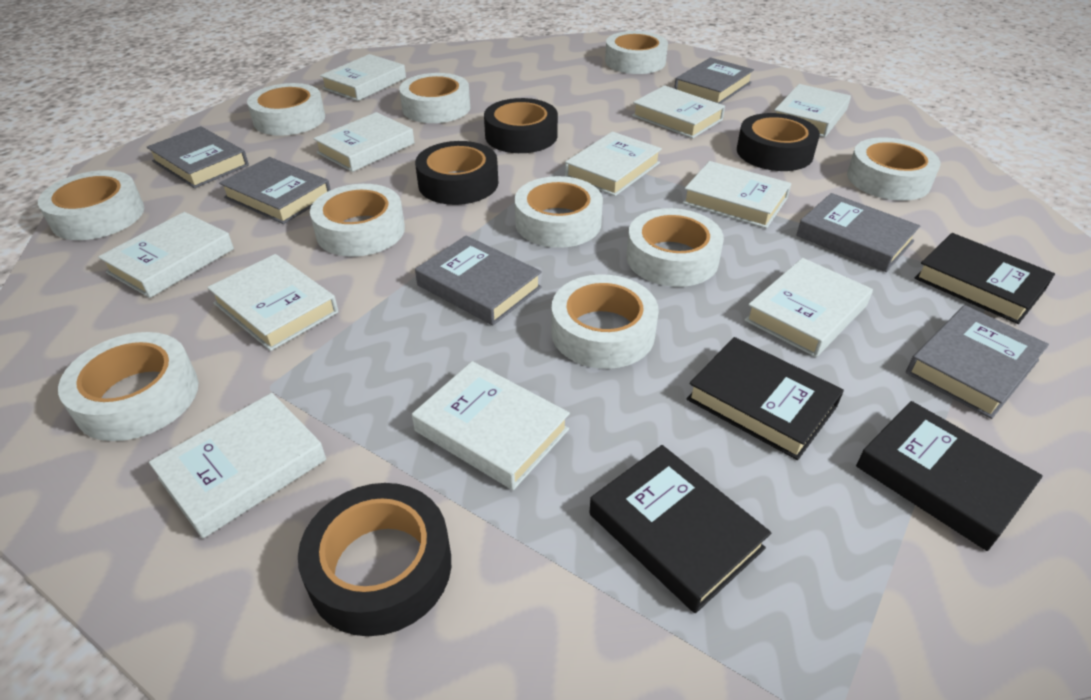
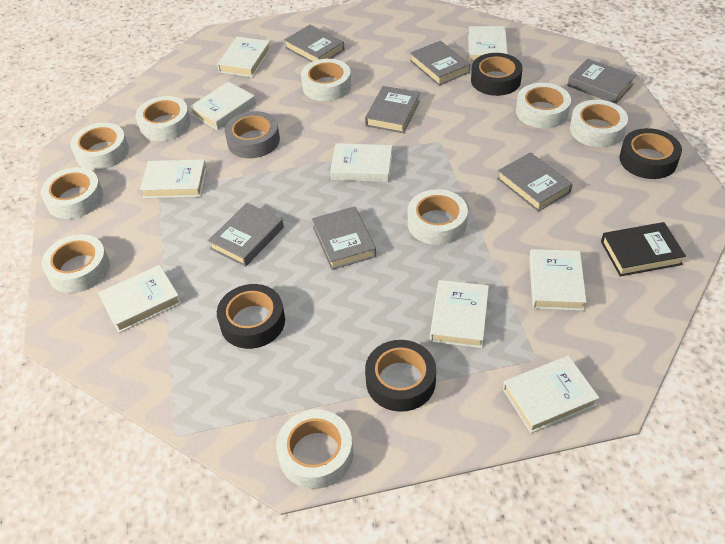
black book: [589,445,771,613] [687,337,844,460] [856,401,1043,551] [915,233,1055,324] = 4 -> [601,222,686,276] = 1
grey book: [147,126,249,188] [219,157,331,224] [415,236,542,325] [674,57,754,104] [796,193,920,272] [906,305,1049,419] = 6 -> [208,203,284,267] [284,25,344,62] [312,206,376,270] [365,86,420,133] [410,41,470,86] [497,152,573,212] [567,59,636,104] = 7
grey tape: none = 0 -> [225,111,280,158] = 1
white book: [98,212,234,298] [149,393,326,539] [207,254,338,351] [313,112,414,172] [320,54,406,101] [412,361,570,490] [565,132,662,196] [632,85,725,138] [683,161,791,228] [745,258,873,357] [774,84,851,137] = 11 -> [98,265,181,333] [140,159,207,198] [189,82,256,130] [217,37,271,77] [330,143,392,182] [430,280,489,348] [468,26,508,63] [503,356,599,433] [529,249,587,311] = 9
white tape: [38,170,144,240] [58,332,198,441] [247,83,325,136] [310,184,405,257] [399,73,470,123] [515,176,603,248] [551,274,659,369] [605,31,668,74] [626,208,724,287] [847,137,940,201] = 10 -> [41,167,103,219] [42,234,110,293] [70,123,129,170] [136,96,191,141] [276,409,353,489] [301,59,351,101] [408,189,468,245] [516,83,571,129] [570,100,628,147] = 9

